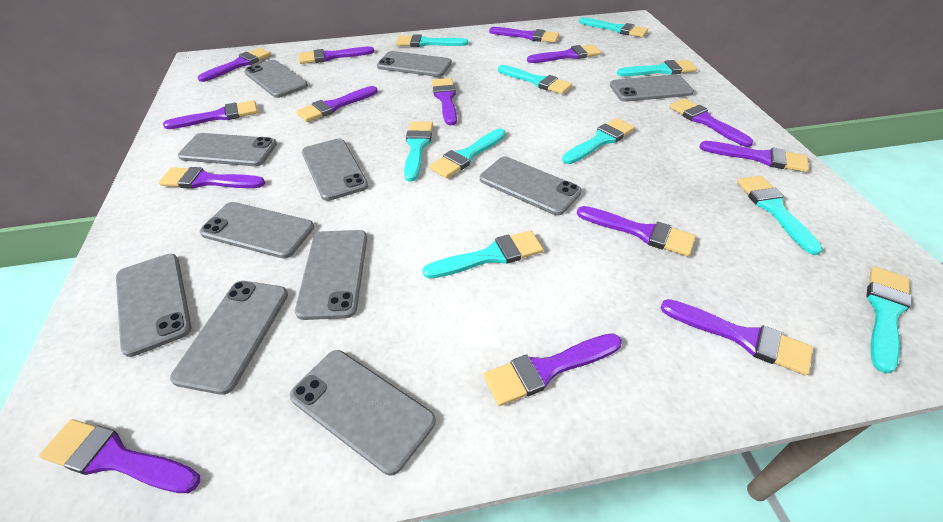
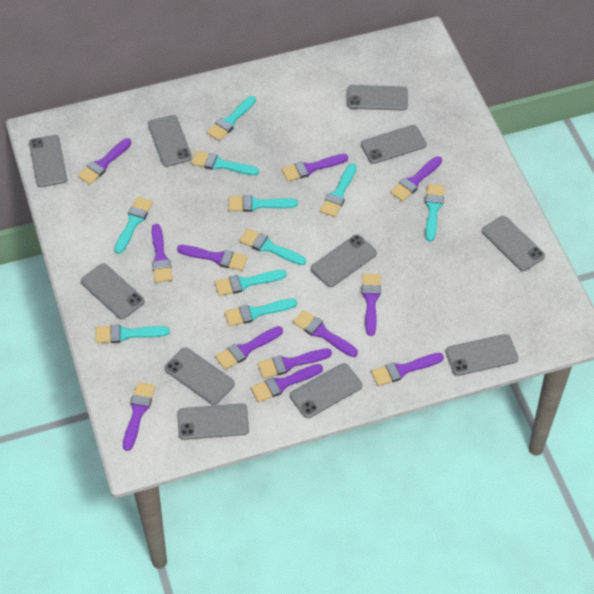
purple brush: [39,419,200,493] [159,167,265,189] [163,100,258,129] [198,48,271,82] [296,86,378,122] [299,46,374,64] [432,78,457,125] [483,333,622,406] [489,27,559,43] [527,44,601,63] [577,206,696,256] [661,299,813,376] [669,98,753,147] [699,141,809,172] = 14 -> [78,138,131,185] [123,382,155,451] [152,224,173,283] [177,245,247,271] [215,326,283,370] [251,364,323,402] [258,349,332,378] [282,154,348,182] [293,310,358,357] [362,273,381,336] [371,353,444,386] [390,156,442,202] = 12

